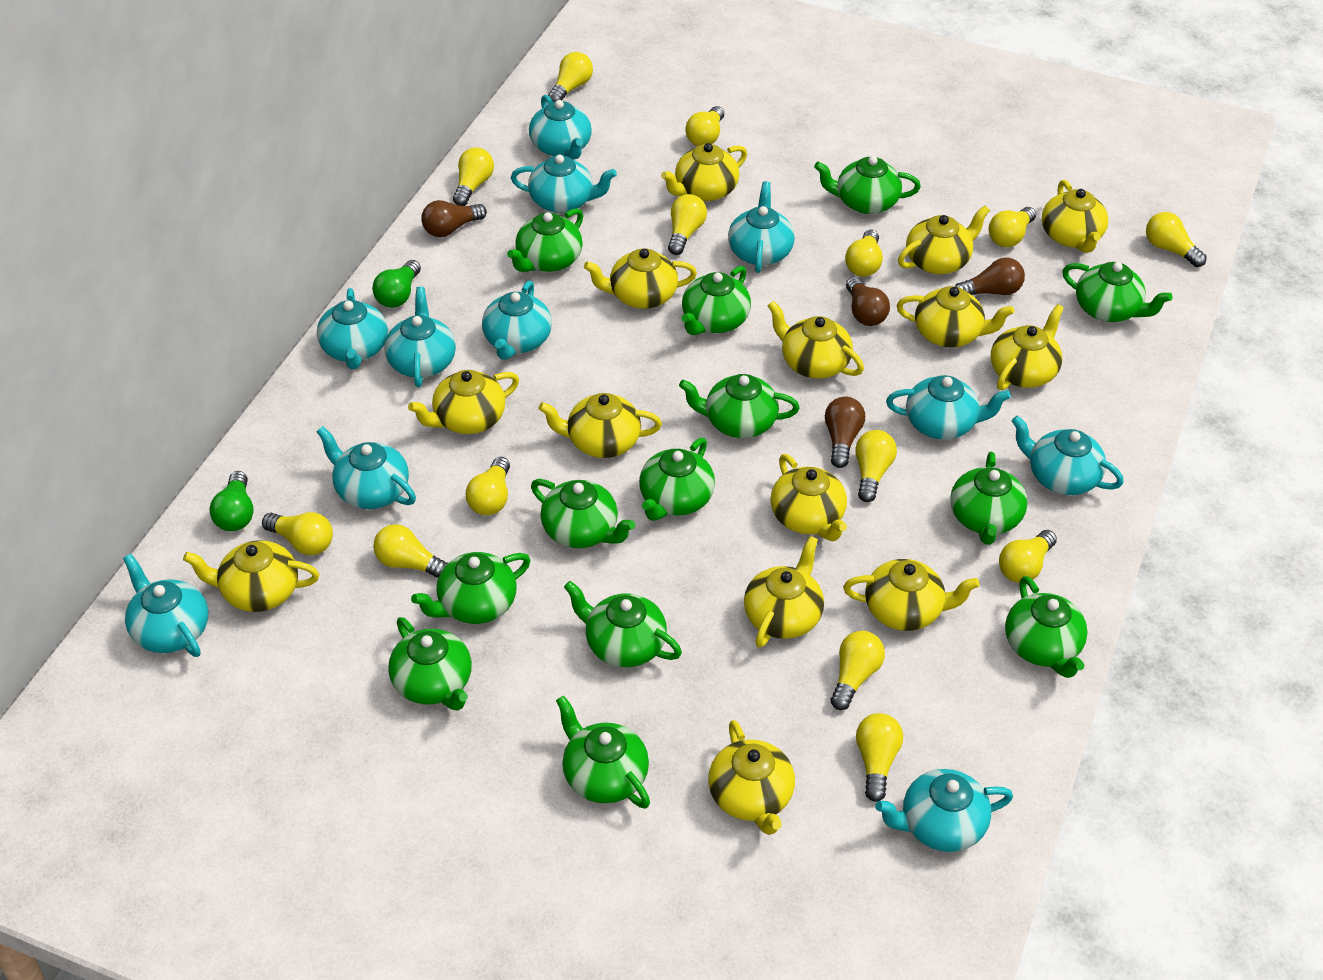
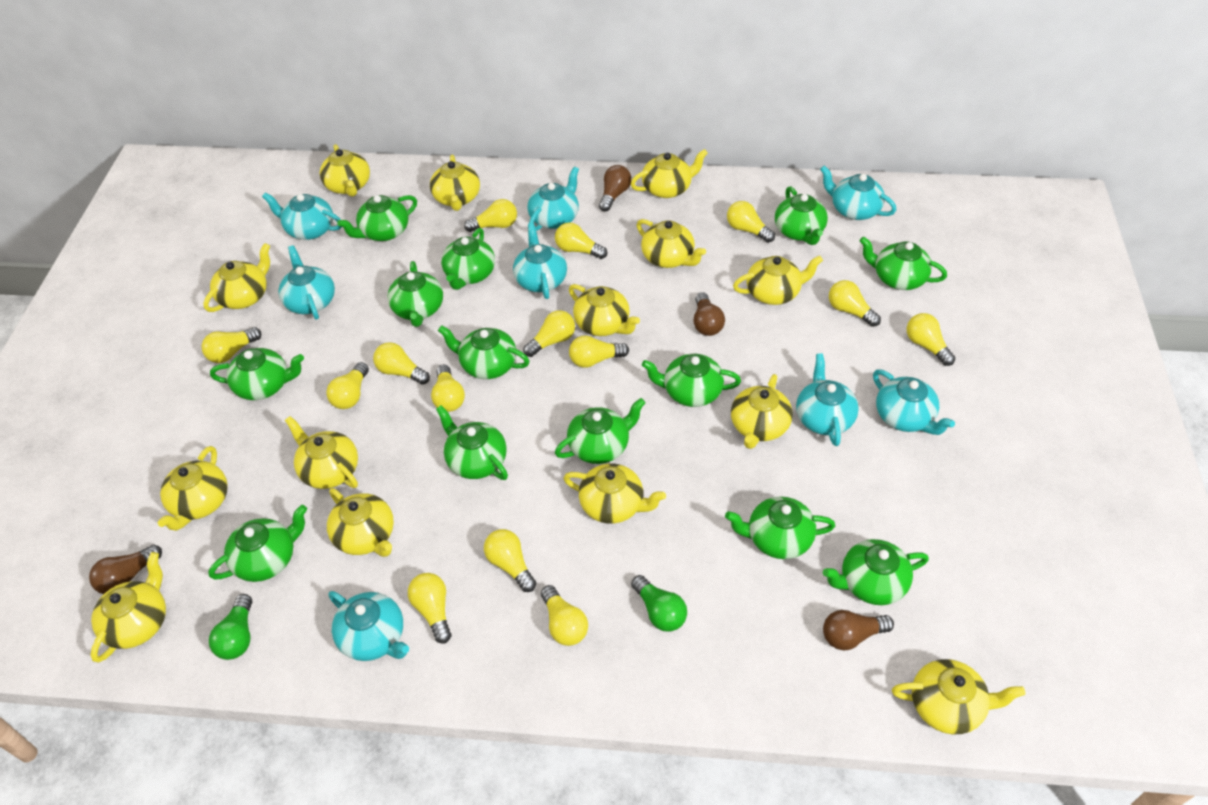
turquoise teapot: [123,554,208,657] [317,288,388,369] [317,426,416,509] [384,287,456,387] [482,281,552,360] [511,155,617,213] [529,95,592,160] [728,181,795,273] [875,769,1013,852] [886,375,1011,439] [1011,415,1124,495] = 11 -> [262,192,342,240] [278,245,335,320] [328,591,409,661] [513,223,567,299] [527,167,579,231] [796,353,859,446] [820,166,896,220] [873,370,955,435] = 8

